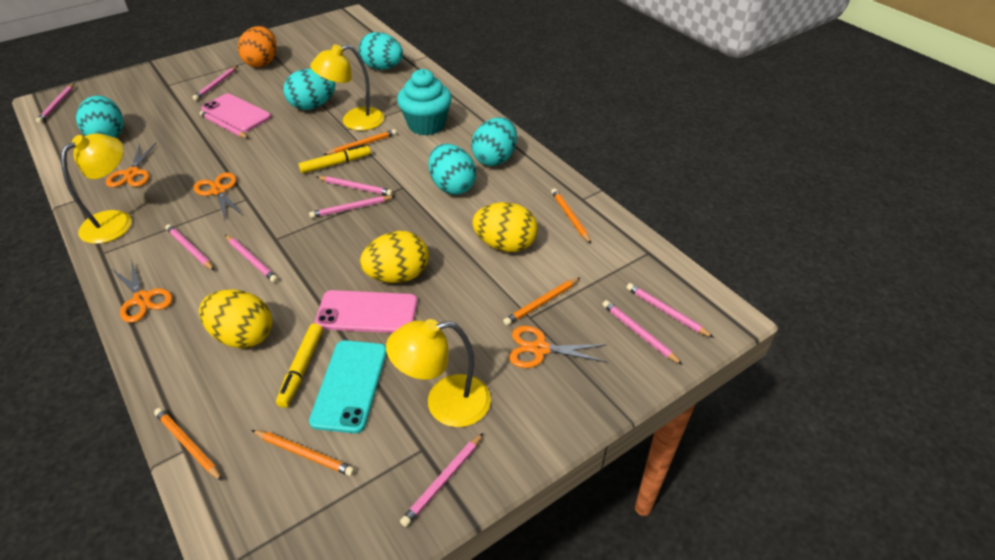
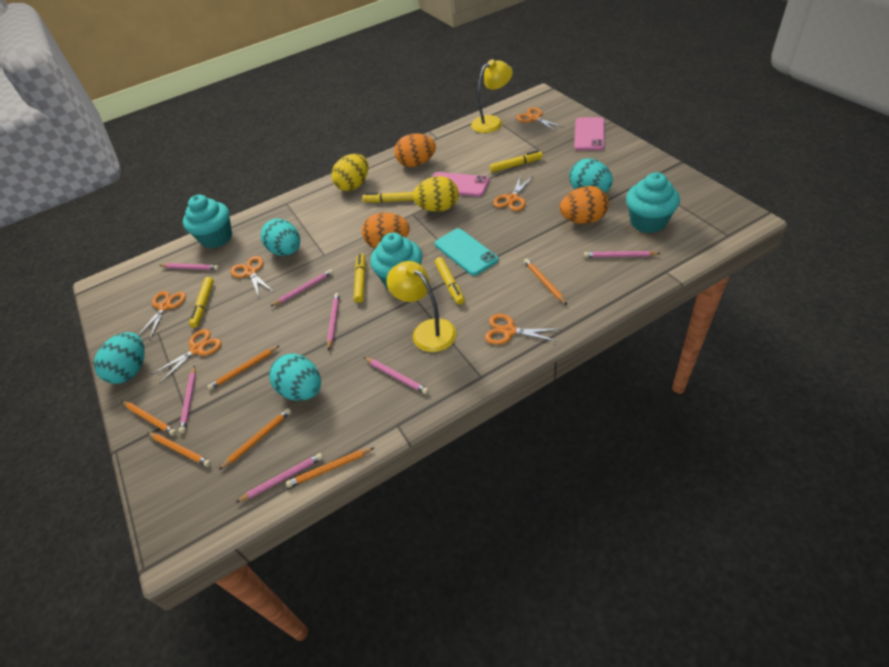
orange egg: [238,26,277,67] = 1 -> [362,212,410,248] [394,133,436,167] [560,186,609,224] = 3
orange pencil: [154,408,223,481] [252,430,355,476] [324,129,397,155] [503,277,581,326] [551,188,591,244] = 5 -> [122,401,177,436] [147,432,211,467] [207,345,280,390] [219,408,291,470] [286,448,374,488] [524,259,567,305] = 6
orange scissors: [106,143,156,187] [112,259,173,323] [193,172,244,220] [509,326,607,368] = 4 -> [138,291,186,339] [151,329,222,383] [230,256,272,297] [485,314,561,345] [493,175,533,211] [516,108,565,132] = 6
pink pencil: [36,83,74,123] [165,224,215,271] [193,66,238,101] [200,111,248,138] [225,235,278,283] [309,196,395,218] [317,176,393,196] [400,433,483,527] [602,300,683,365] [626,283,714,338] = 10 -> [159,263,219,270] [179,365,196,433] [235,453,323,503] [270,269,333,307] [327,293,340,351] [364,357,429,394] [584,251,661,257] = 7
turquoise cupcake: [397,69,452,135] = 1 -> [183,195,232,248] [370,233,422,289] [626,172,680,233] = 3
turquoise egg: [76,95,123,138] [283,69,336,110] [358,32,403,70] [428,144,476,195] [471,117,517,166] = 5 -> [94,332,145,384] [261,219,300,256] [269,353,321,401] [569,159,613,192] = 4
yellow egg: [199,290,272,349] [360,231,429,283] [472,202,538,252] = 3 -> [331,154,368,191] [413,176,458,212] = 2
yellow lamp: [61,133,132,244] [310,44,384,131] [386,319,491,427] = 3 -> [387,261,456,352] [471,59,513,133] = 2
yellow marker: [276,323,323,408] [299,144,371,173] = 2 -> [189,277,214,328] [354,253,366,303] [362,192,413,203] [435,257,465,305] [490,150,543,172] = 5

